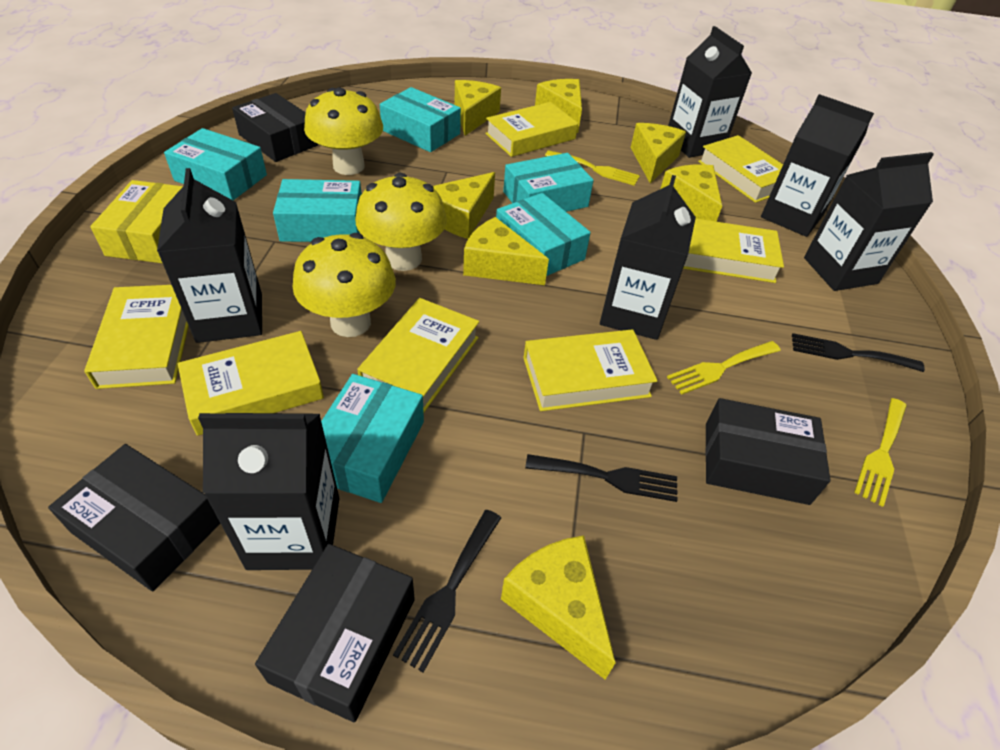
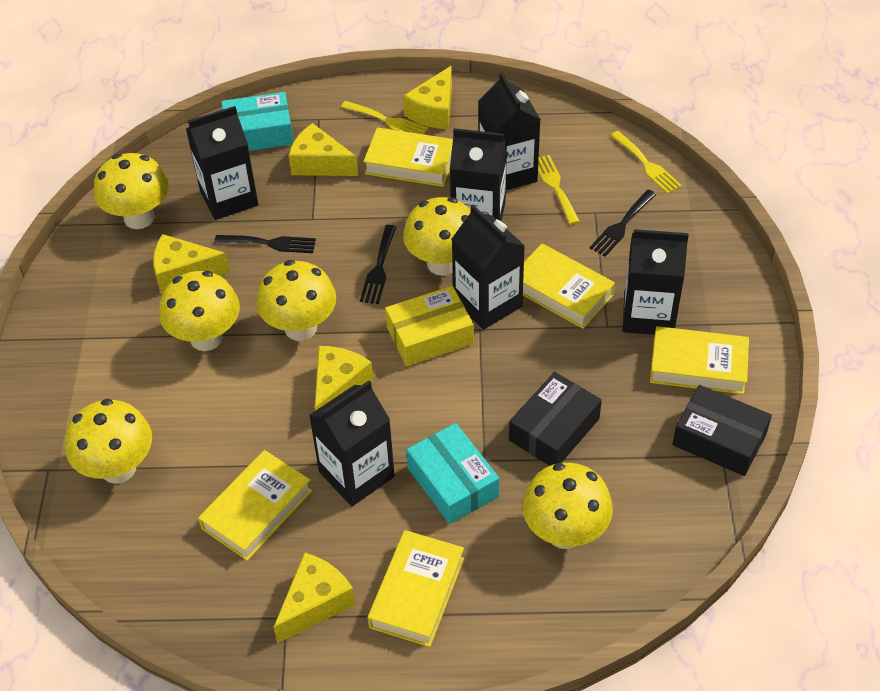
black box: [48,444,221,591] [232,93,318,162] [255,544,415,722] [705,398,831,505] = 4 -> [509,372,602,466] [672,385,772,476] = 2
turquoise box: [164,128,267,200] [273,179,362,242] [321,374,424,503] [380,87,461,152] [496,193,591,276] [503,153,594,212] = 6 -> [221,92,293,151] [406,423,499,524] = 2
yellow book: [84,285,189,389] [178,331,324,436] [357,298,479,412] [485,102,578,157] [523,330,657,411] [683,219,784,283] [698,135,783,203] = 7 -> [198,450,312,561] [363,127,453,187] [368,530,464,647] [523,243,615,329] [650,326,749,394] = 5
yellow cheese: [433,172,495,239] [455,80,501,136] [463,217,549,285] [501,535,616,680] [535,79,582,133] [631,123,686,183] [660,164,722,222] = 7 -> [153,234,230,294] [273,552,355,643] [289,123,358,176] [315,346,373,411] [403,66,452,129] = 5
yellow mushroom: [293,233,396,337] [304,88,383,175] [355,173,447,271] = 3 -> [65,399,152,484] [94,153,169,229] [159,271,240,351] [256,260,336,341] [403,197,471,276] [522,463,613,549] = 6

